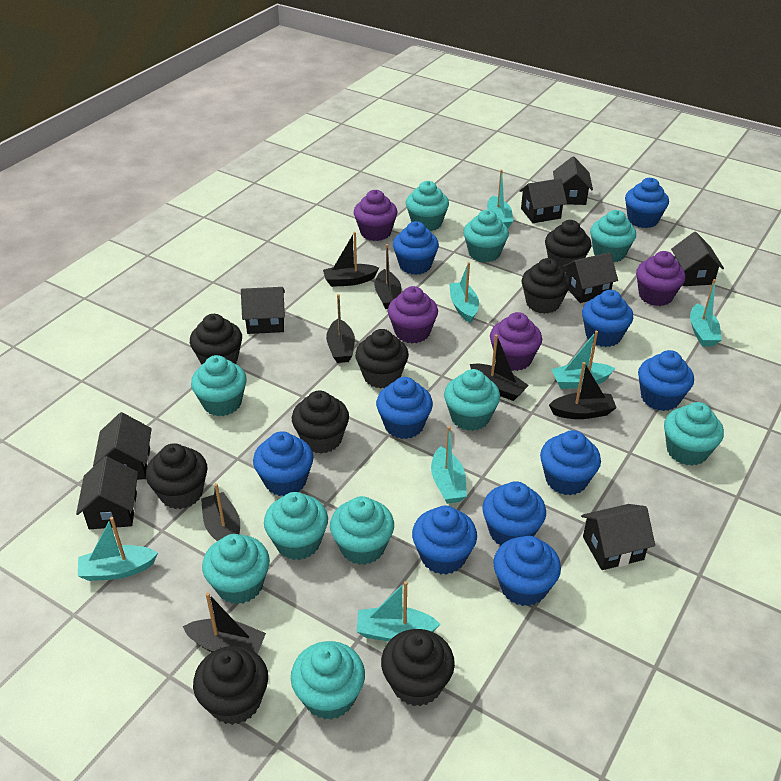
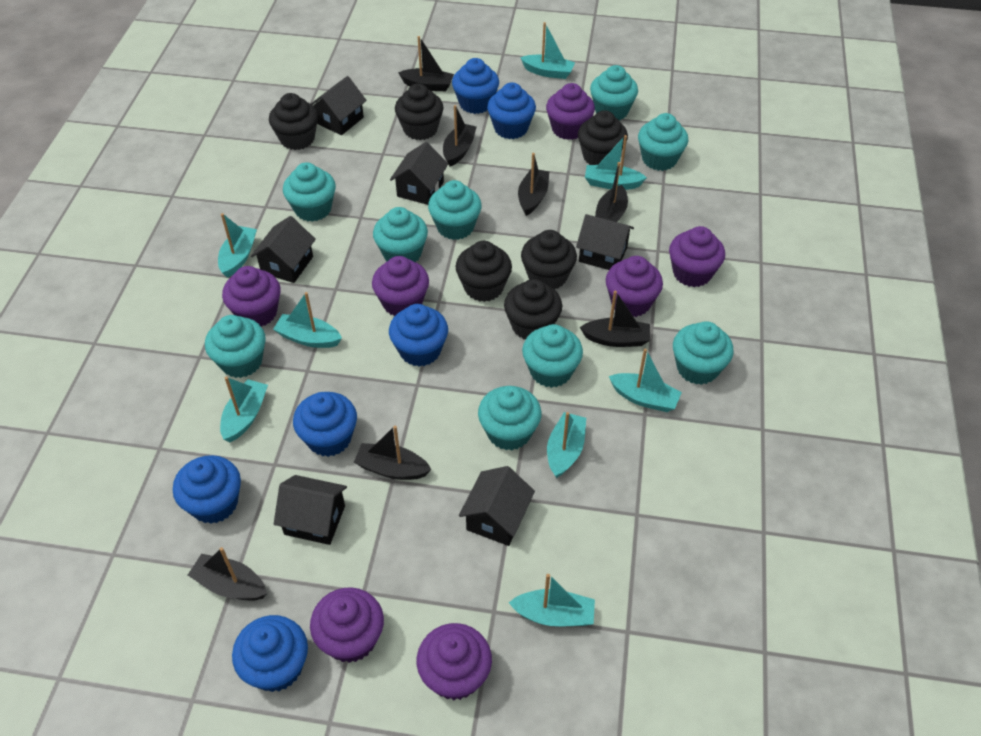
black cupcake: [146,443,208,509] [190,314,242,364] [193,646,268,725] [292,390,349,453] [355,329,409,389] [381,629,455,706] [522,258,570,314] [545,220,591,273] = 8 -> [269,93,318,150] [395,83,444,140] [456,241,512,302] [504,279,562,340] [521,230,577,289] [578,110,628,165] = 6
black house: [76,456,138,529] [93,412,152,480] [241,287,285,334] [519,178,567,223] [553,156,593,205] [563,252,618,303] [581,504,655,570] [671,232,724,286] = 8 -> [251,216,316,283] [274,475,347,545] [311,76,367,135] [390,142,448,205] [459,466,535,546] [576,214,634,270] = 6
blue cupcake: [253,431,313,496] [376,377,433,439] [393,221,439,275] [412,506,477,575] [482,481,546,546] [493,536,561,606] [540,430,601,496] [582,290,633,347] [625,178,669,228] [638,350,694,411] = 10 -> [173,455,241,524] [232,615,308,692] [293,392,357,457] [389,304,448,366] [452,58,499,114] [487,82,536,139] = 6
purple cupcake: [354,190,397,241] [388,286,438,343] [490,312,542,371] [636,251,685,306] = 4 -> [222,266,280,327] [310,587,384,663] [372,256,429,316] [417,623,492,700] [546,83,595,140] [606,256,663,317] [669,226,725,287] = 7
turquoise boat: [78,517,158,581] [356,581,440,641] [431,426,467,504] [449,262,479,323] [487,170,513,228] [551,331,615,389] [690,279,722,346] = 7 -> [218,213,257,278] [220,377,268,442] [273,292,342,348] [509,574,595,626] [520,22,575,79] [547,412,586,478] [585,135,647,190] [609,348,682,412] = 8
turquoise cupcake: [191,355,247,416] [202,534,270,604] [264,492,328,560] [291,641,365,720] [330,496,394,565] [406,181,449,231] [444,369,500,431] [463,210,509,262] [590,210,636,262] [664,402,724,466] = 10 -> [205,315,266,378] [283,162,336,222] [373,207,428,262] [428,180,482,240] [478,386,541,450] [522,324,583,388] [590,65,638,120] [638,113,688,171] [673,321,734,385] = 9

